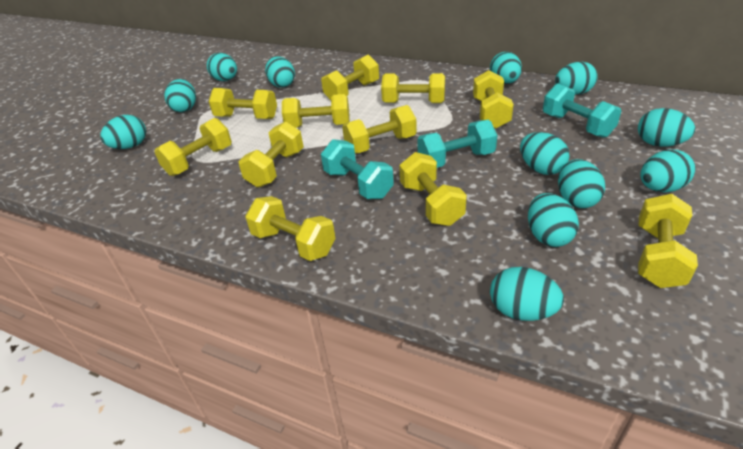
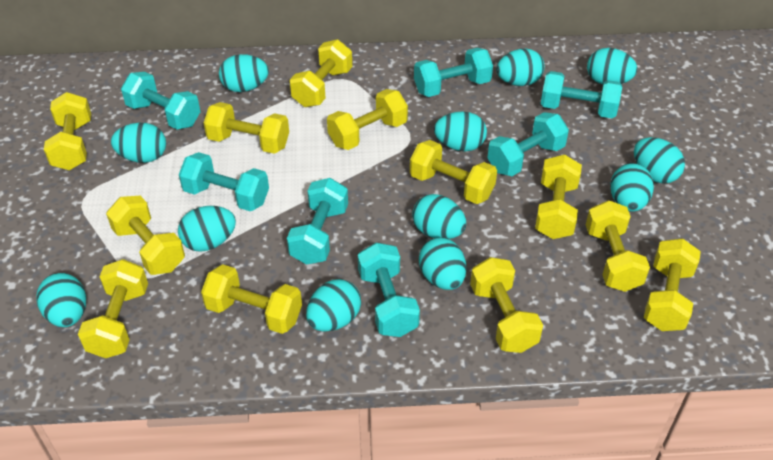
turquoise dumbbell: [321,139,394,199] [417,120,497,168] [543,83,621,138] = 3 -> [121,72,200,130] [179,152,269,211] [287,178,348,265] [358,243,420,337] [414,48,493,97] [487,112,569,176] [541,71,622,118] = 7
yellow dumbbell: [154,118,232,176] [209,88,277,119] [238,121,304,187] [245,196,336,261] [282,94,350,128] [321,55,379,100] [342,105,417,153] [381,73,445,103] [399,152,467,226] [473,70,514,129] [638,194,698,288] = 11 -> [44,92,91,170] [78,259,148,358] [106,196,185,275] [201,264,302,334] [204,102,289,154] [290,39,352,107] [327,89,408,150] [410,140,497,204] [470,257,543,353] [535,154,582,239] [586,200,650,292] [644,238,701,331] = 12

